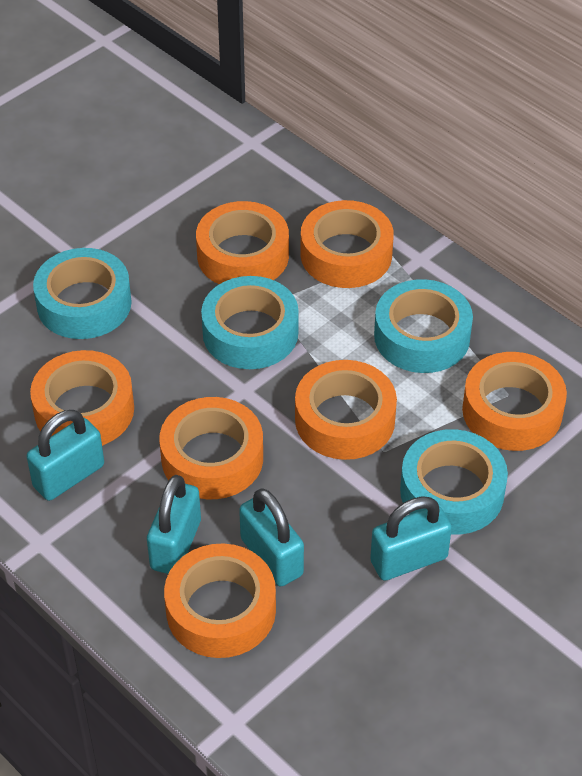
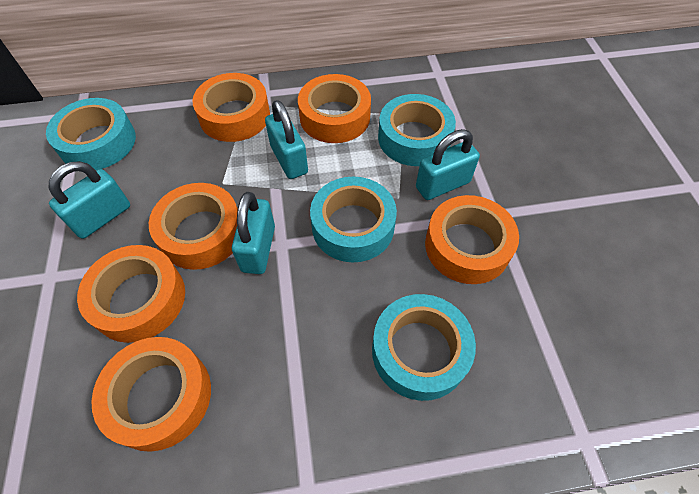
orange tape: [30,350,134,446] [159,397,263,499] [164,543,276,658] [196,201,289,284] [295,360,397,460] [301,200,394,288] [462,352,567,451] = 7 -> [77,245,185,343] [91,337,211,452] [149,183,238,270] [192,73,270,142] [298,74,371,143] [425,195,519,284] = 6

